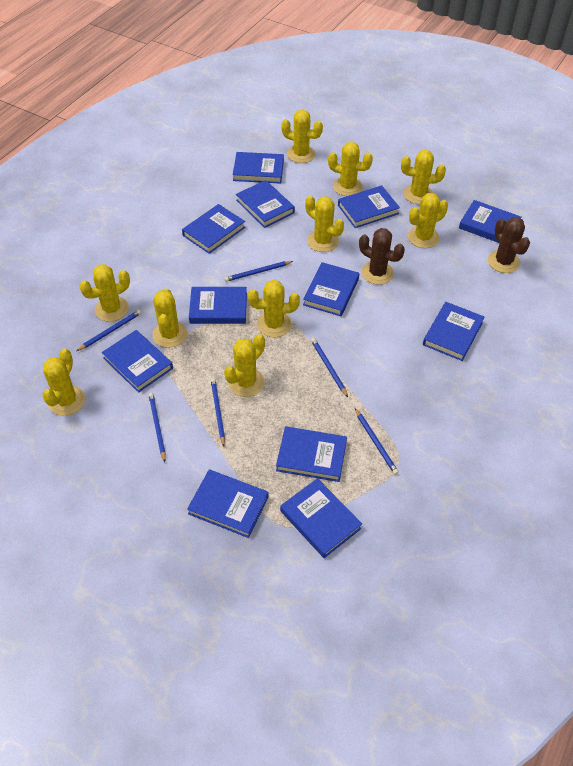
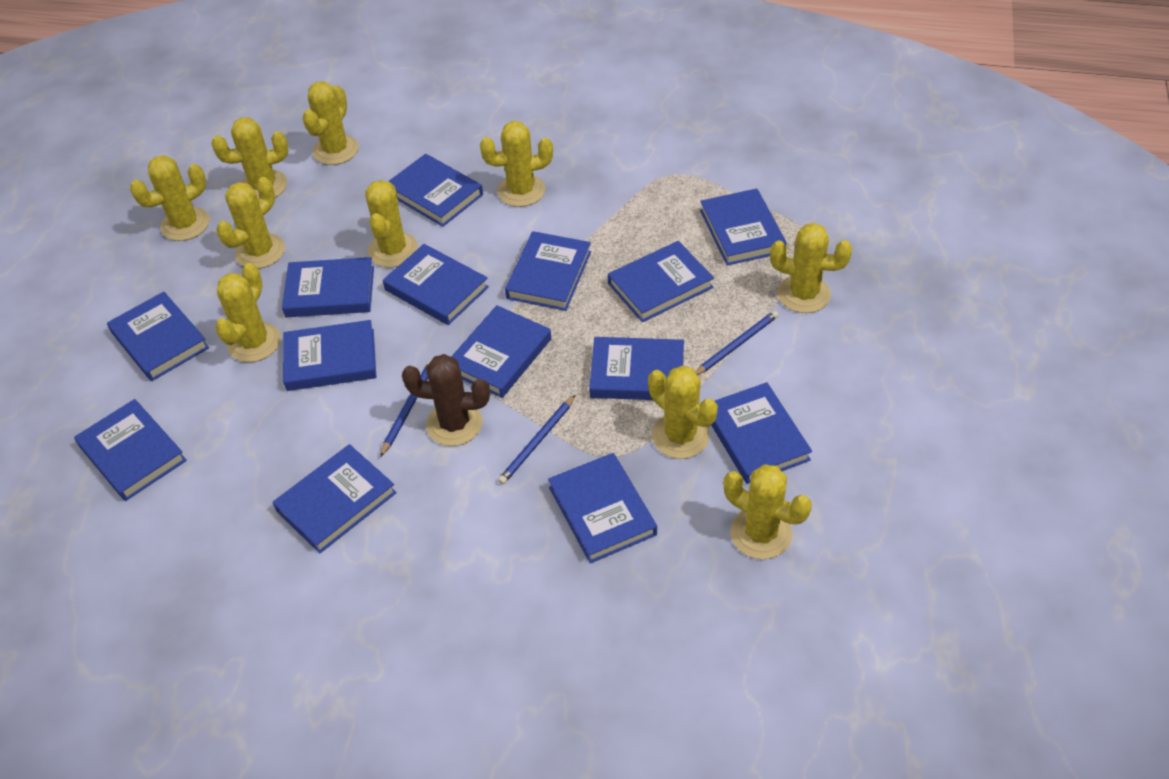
blue book: [102,330,173,393] [182,204,245,254] [187,470,269,538] [189,287,247,324] [233,152,284,184] [236,180,295,228] [276,426,347,482] [280,478,362,558] [303,262,359,316] [338,185,400,228] [423,302,484,361] [459,200,522,243] = 12 -> [74,399,187,501] [107,292,209,381] [272,444,397,553] [282,257,374,317] [283,320,376,391] [383,244,489,325] [388,154,483,227] [451,305,551,398] [505,231,591,311] [548,453,657,563] [589,337,684,400] [608,241,714,322] [700,188,787,266] [711,382,812,484] = 14
blue pencil: [76,310,141,351] [148,393,166,462] [211,378,225,447] [224,261,293,282] [311,338,348,397] [355,408,399,475] = 6 -> [380,360,431,457] [498,395,575,485] [696,311,779,375] = 3
brown cactus: [359,228,405,285] [488,217,530,273] = 2 -> [402,354,490,446] = 1

